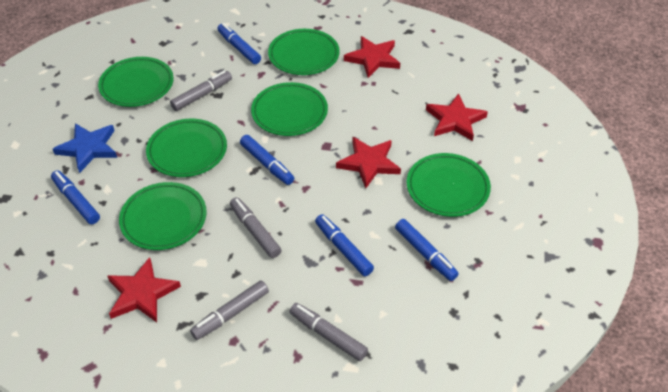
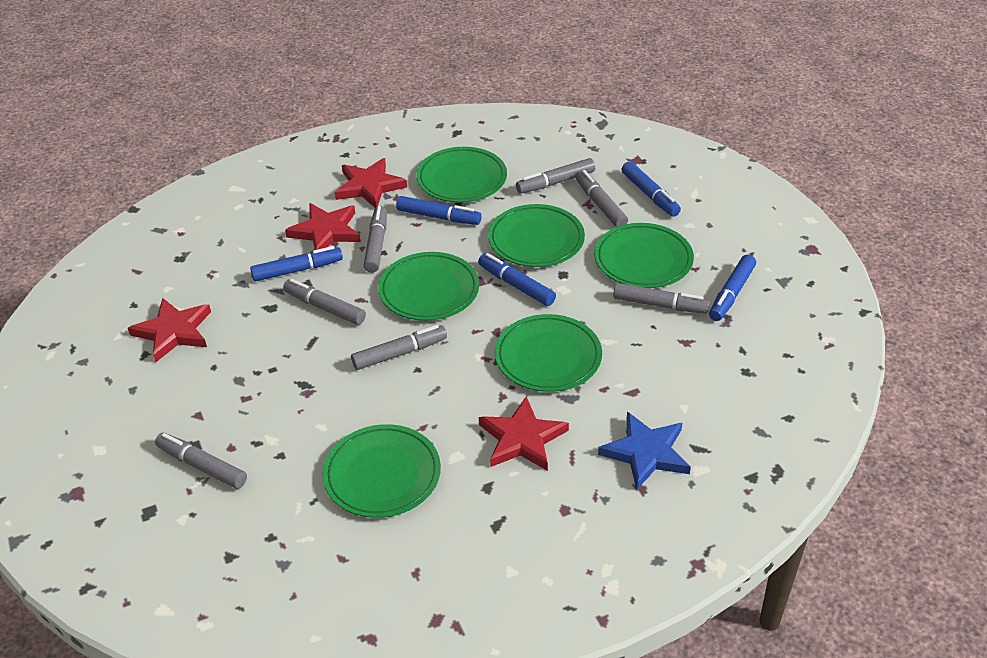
grey marker: [170,71,232,111] [190,280,269,340] [230,197,281,258] [290,303,368,361] = 4 -> [155,433,247,489] [283,279,366,325] [351,325,447,370] [363,206,387,273] [516,158,595,194] [576,170,628,227] [613,283,710,314] = 7

